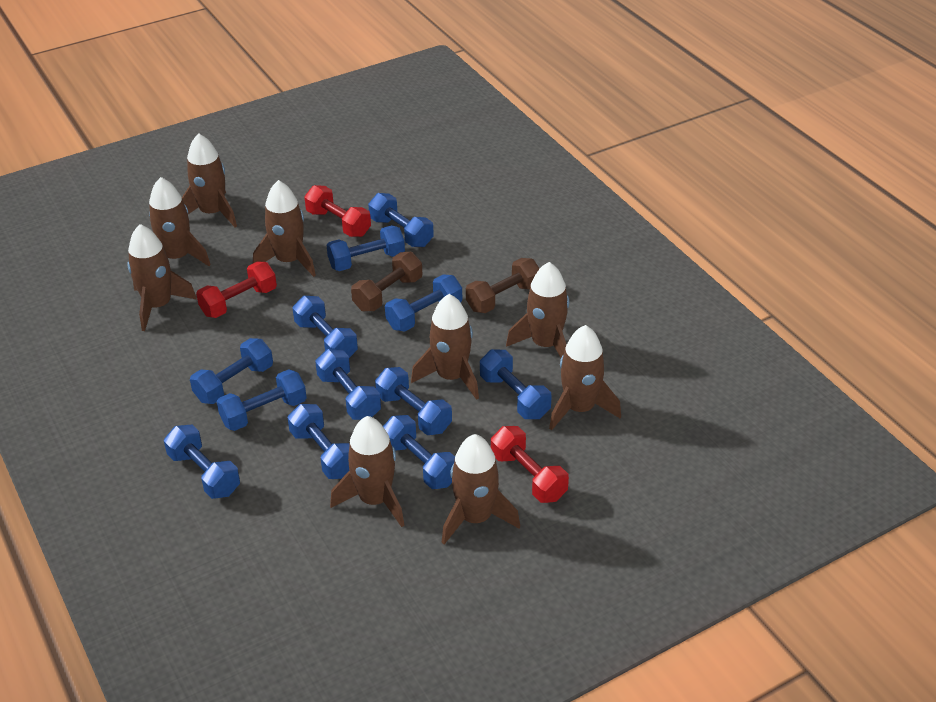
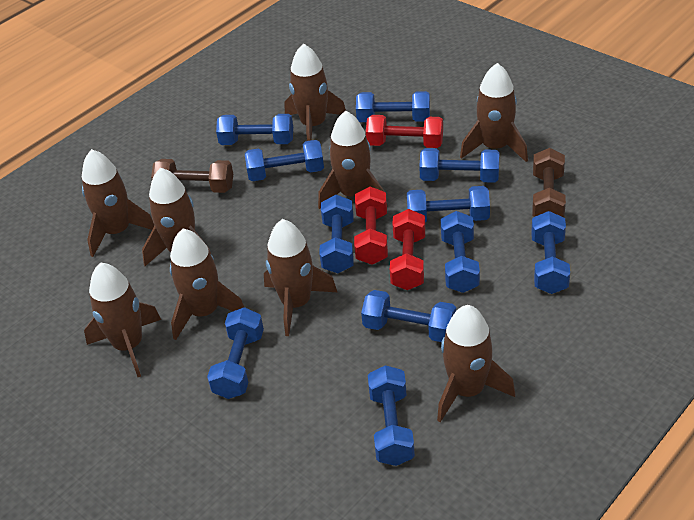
blue dumbbell: [164,425,240,499] [190,338,273,404] [217,369,307,431] [288,404,350,479] [293,296,358,358] [315,349,381,420] [327,225,405,271] [368,193,434,247] [375,367,452,435] [383,415,455,489] [385,274,462,332] [480,349,551,419] = 12 -> [207,307,264,399] [216,114,293,145] [245,140,324,181] [319,195,354,273] [356,91,430,122] [361,290,456,342] [368,365,415,466] [407,186,490,222] [419,148,500,183] [441,211,480,293] [531,211,570,294] = 11

